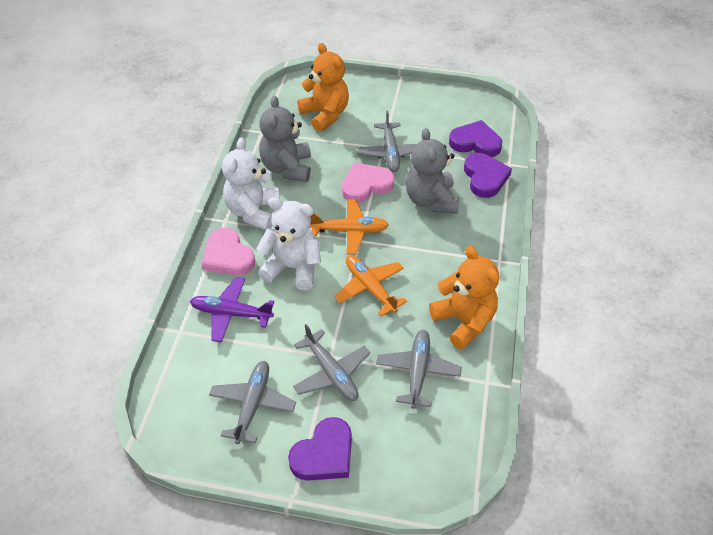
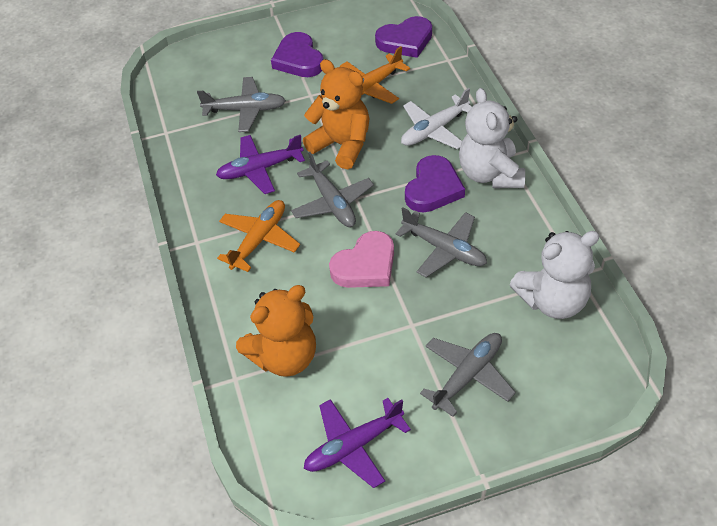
grey teddy bear: [259,96,311,182] [406,128,459,214] = 2 -> none = 0
pink heart: [202,228,255,276] [342,163,394,203] = 2 -> [329,231,394,288] = 1
purple plane: [190,277,274,343] = 1 -> [216,135,305,194] [304,398,411,488] = 2
white plane: none = 0 -> [401,88,472,149] = 1

